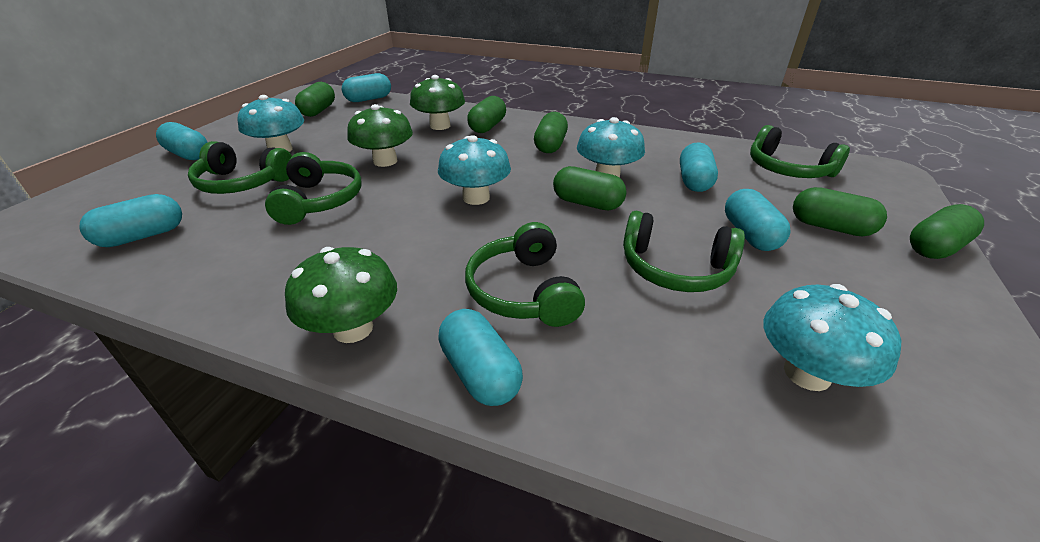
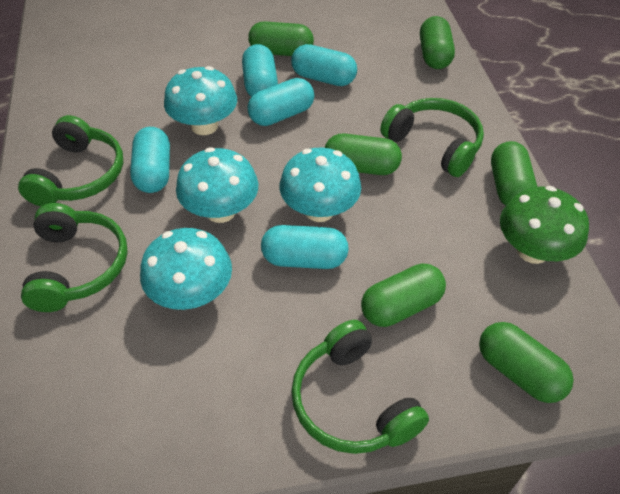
green headphones: [188,141,292,194] [265,152,361,225] [465,222,585,327] [623,211,745,292] [750,125,850,178] = 5 -> [18,115,123,206] [21,203,128,312] [291,320,429,454] [380,98,484,177] = 4
green mushroom: [285,247,397,343] [347,104,413,167] [410,75,465,130] = 3 -> [500,186,589,264] = 1
turquoise capsule: [79,194,182,247] [156,122,208,160] [342,73,391,102] [438,309,523,406] [680,142,718,192] [725,189,791,251] = 6 -> [130,127,170,193] [242,44,278,97] [248,78,314,126] [261,225,349,269] [291,44,357,86] = 5

